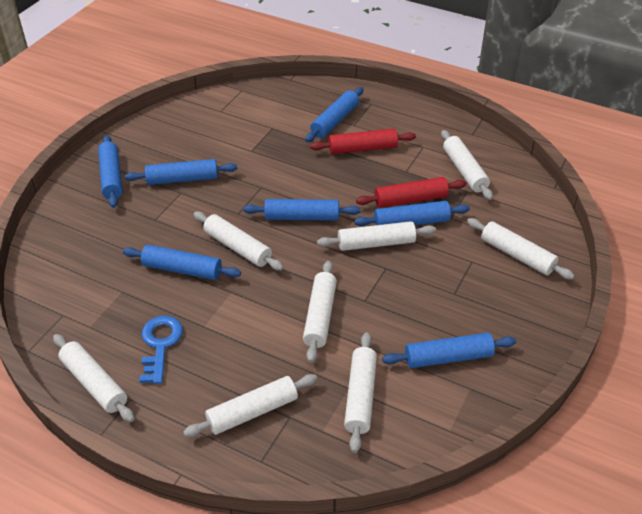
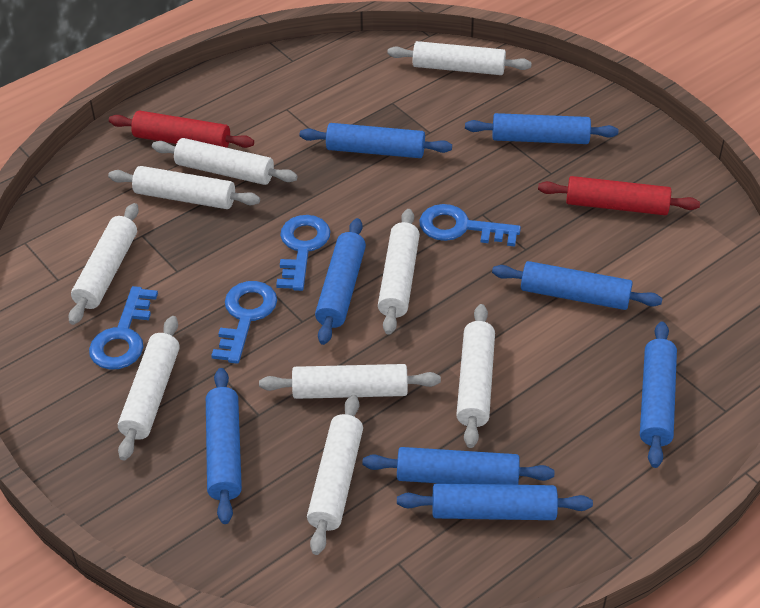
blue key: [139,316,183,384] = 1 -> [89,286,158,370] [211,281,277,364] [276,215,330,291] [419,204,521,247] = 4
blue rolling pin: [98,135,123,208] [123,245,241,280] [125,159,238,185] [243,199,361,221] [305,87,363,142] [354,201,470,226] [382,333,516,368] = 7 -> [206,368,242,524] [299,123,452,158] [315,218,366,345] [362,447,554,485] [397,483,593,520] [465,113,619,144] [492,261,663,310] [640,322,677,468] = 8
white rolling pin: [53,334,135,422] [183,374,317,437] [193,212,284,271] [303,261,337,363] [317,221,436,251] [344,332,377,453] [441,130,493,200] [467,218,575,280] = 8 -> [69,203,139,325] [108,166,260,209] [118,316,180,460] [152,138,298,185] [259,364,441,399] [307,395,363,555] [378,209,420,335] [387,41,532,75] [456,304,495,448] = 9

